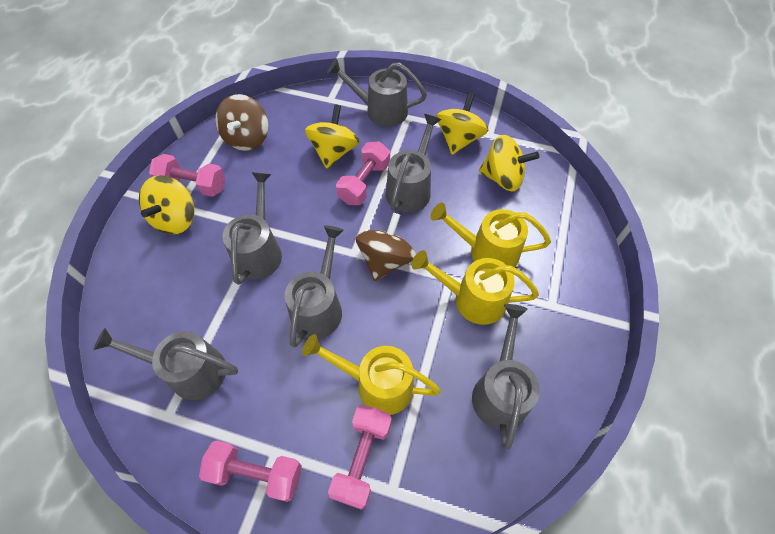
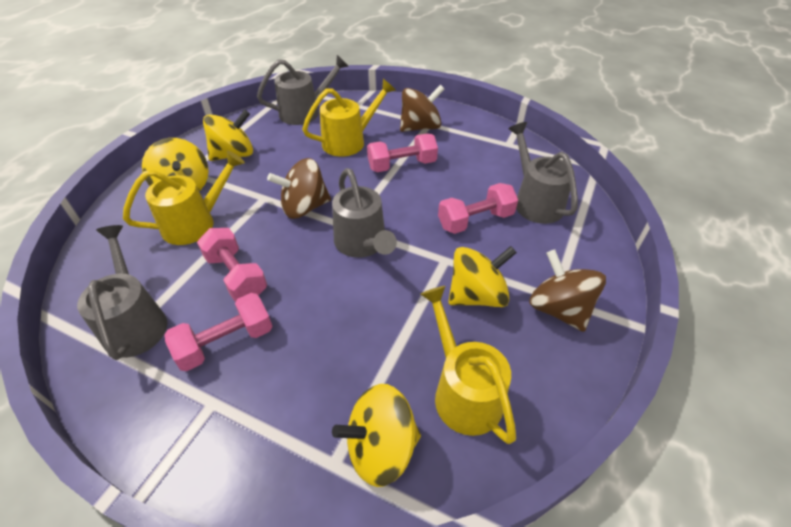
brown spinning top: [215,94,268,151] [356,213,416,281] = 2 -> [267,158,331,219] [400,85,444,132] [529,250,606,332] = 3
grey watering can: [93,328,238,400] [222,172,282,285] [285,225,344,348] [327,59,427,127] [386,114,441,213] [472,304,540,450] = 6 -> [77,225,167,360] [257,55,349,125] [332,168,397,258] [508,122,578,224] = 4

